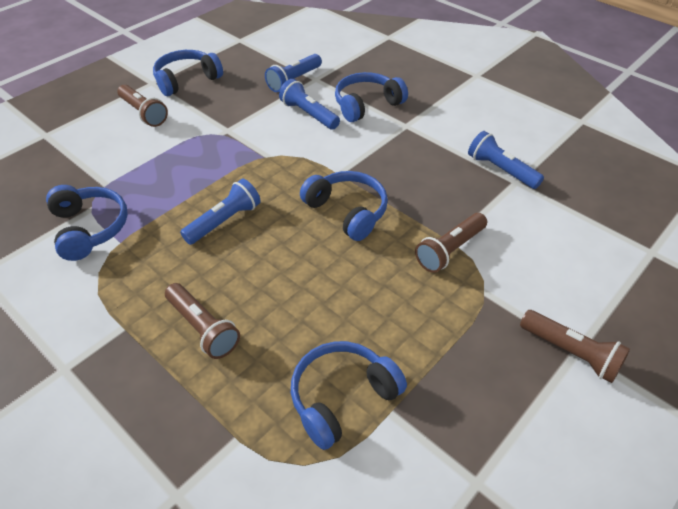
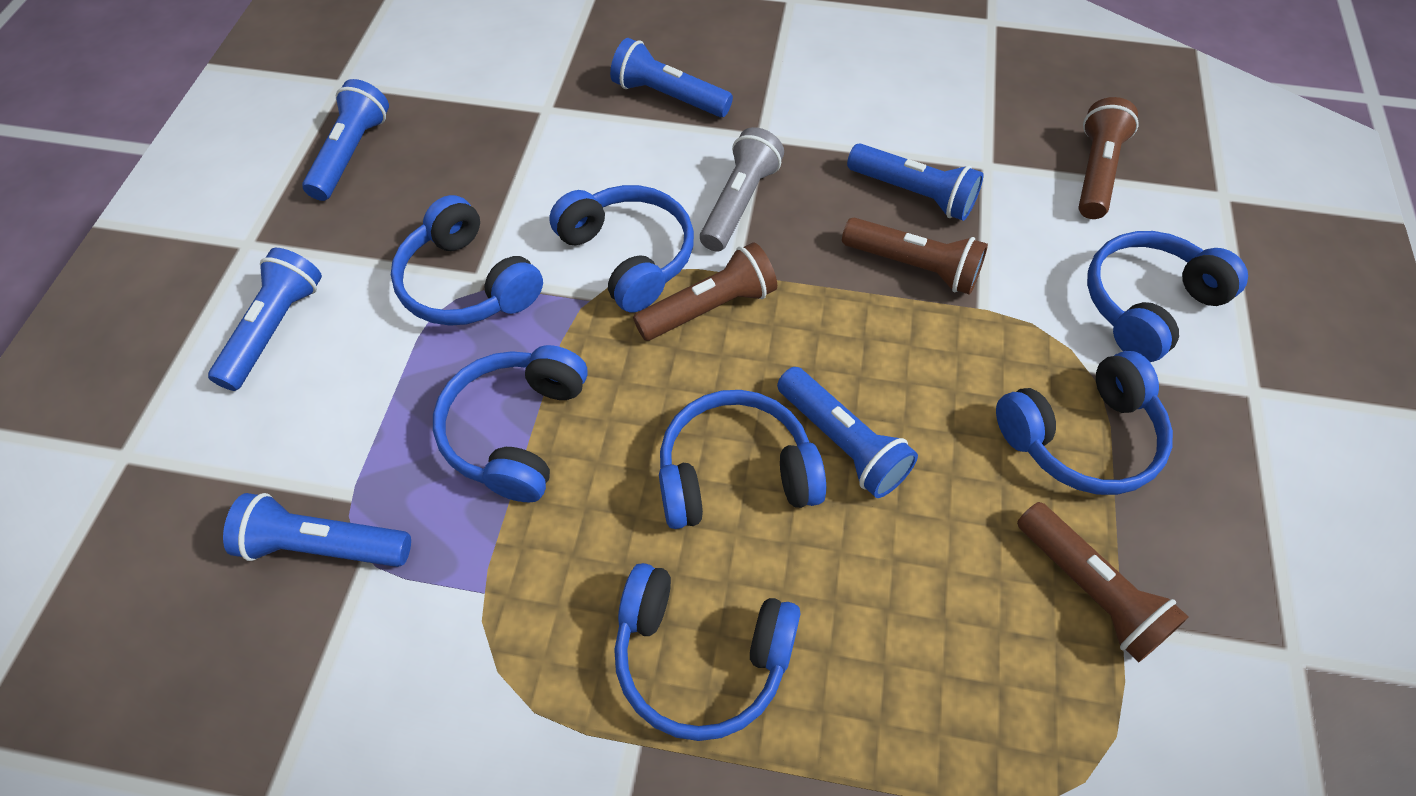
blue flashlight: [180,179,261,245] [265,54,322,92] [279,79,340,130] [468,131,544,189] = 4 -> [208,248,322,391] [223,493,411,567] [302,79,389,201] [610,38,733,117] [777,367,918,498] [847,143,984,221] = 6
blue headphones: [46,185,128,261] [153,50,223,96] [291,341,407,450] [300,171,388,241] [335,72,408,122] = 5 -> [391,195,543,326] [433,345,588,502] [549,185,694,313] [614,563,800,741] [659,390,826,529] [996,351,1173,495] [1087,231,1248,362] = 7
grey flashlight: none = 0 -> [700,127,784,252] = 1

